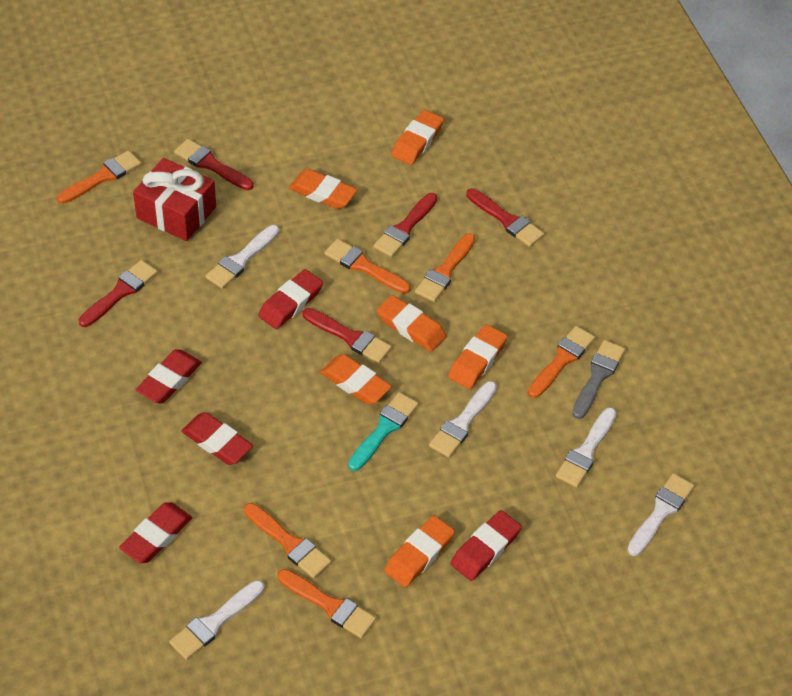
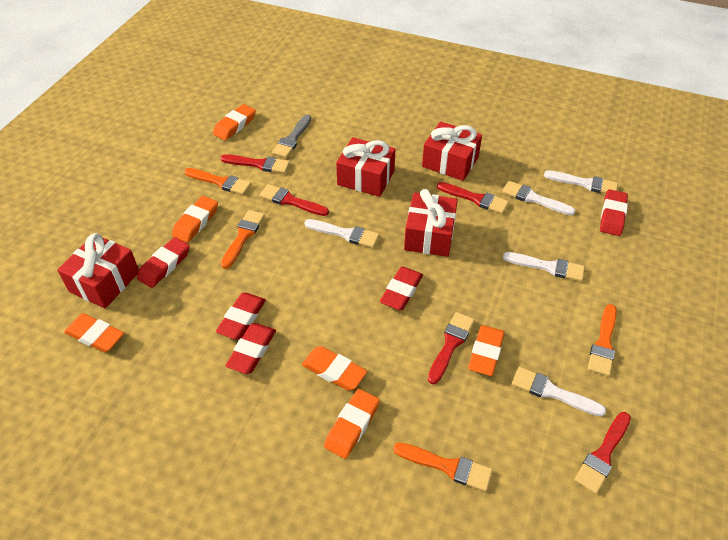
orange brush: [57,150,141,204] [244,503,331,578] [277,569,376,638] [325,239,411,294] [415,233,475,302] [528,326,595,398] = 6 -> [184,168,251,195] [221,210,265,269] [393,442,492,491] [588,304,617,376] = 4
red gift: [133,158,216,241] = 1 -> [57,233,139,308] [336,137,395,197] [404,189,458,257] [422,121,482,181] = 4
turquoise brush: [348,392,419,471] = 1 -> none = 0

